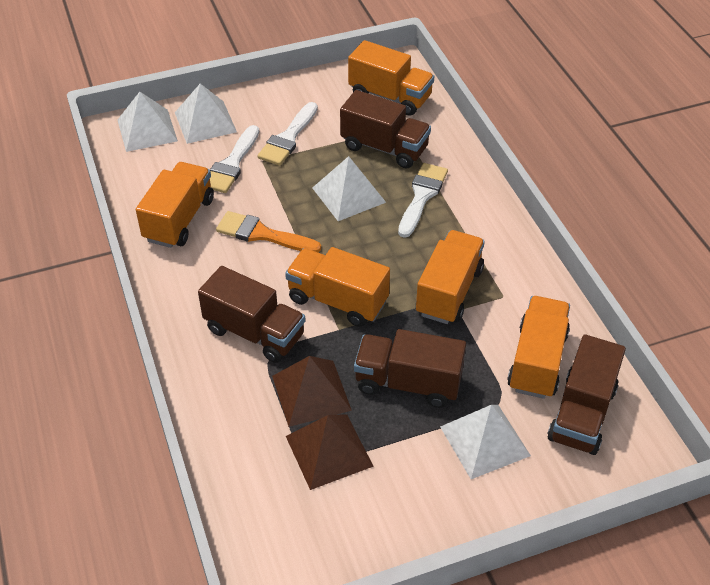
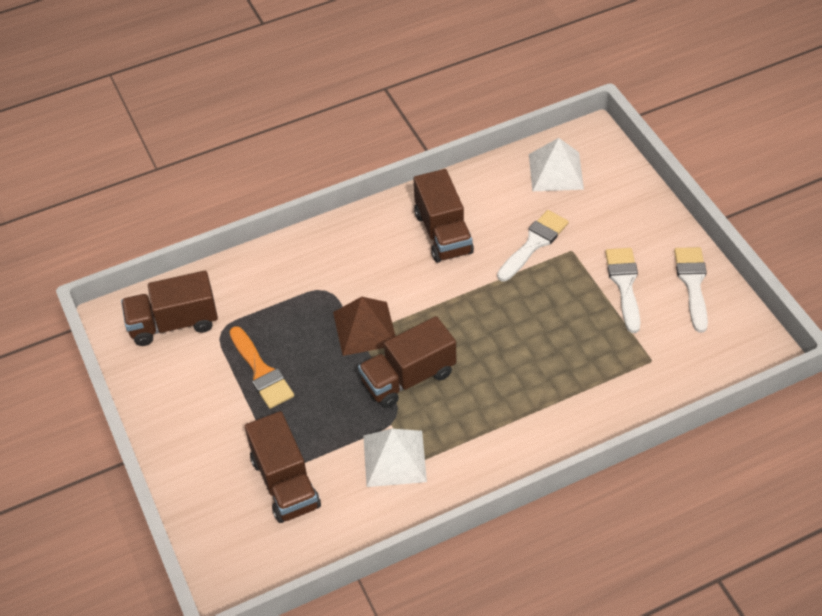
brown pyramid: [272,356,352,427] [286,414,374,490] = 2 -> [333,297,395,356] = 1
orange truck: [136,162,214,248] [285,247,390,327] [348,40,434,116] [416,230,485,324] [507,296,570,399] = 5 -> none = 0
white pyramid: [118,92,178,152] [175,83,237,144] [312,156,386,221] [440,405,531,479] = 4 -> [363,429,427,487] [529,138,584,191] = 2

